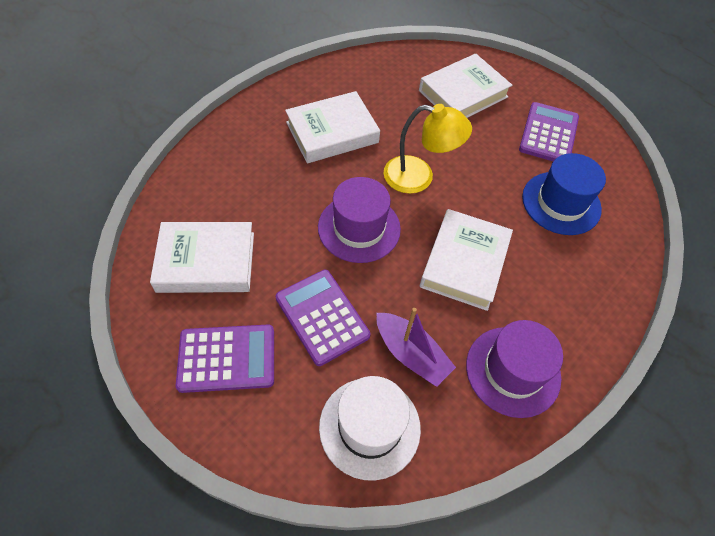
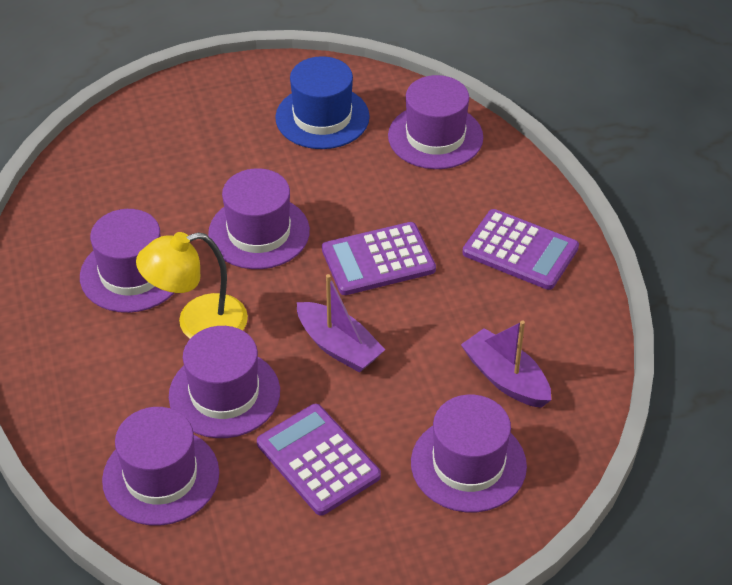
purple boat: [377,308,456,387] = 1 -> [297,274,386,373] [461,320,551,408] = 2
purple hat: [318,177,401,263] [466,320,563,418] = 2 -> [80,209,174,313] [102,407,219,526] [169,326,280,438] [208,168,310,269] [388,75,483,169] [411,395,527,512] = 6
white book: [150,222,254,293] [285,91,380,163] [419,54,513,118] [420,209,513,311] = 4 -> none = 0
white hat: [319,376,421,481] = 1 -> none = 0

